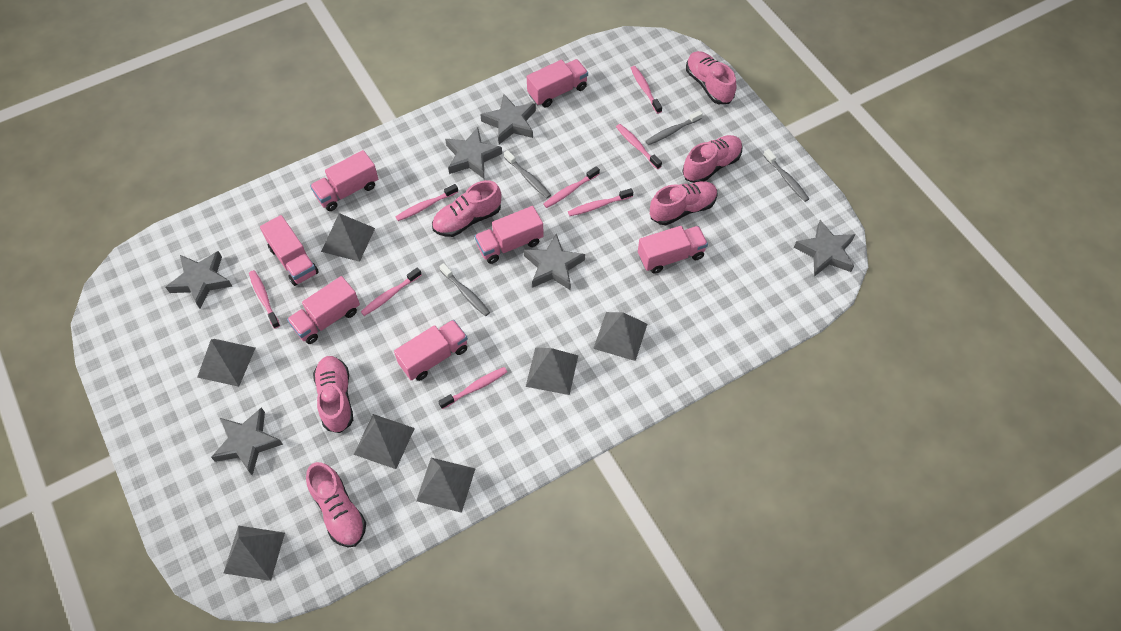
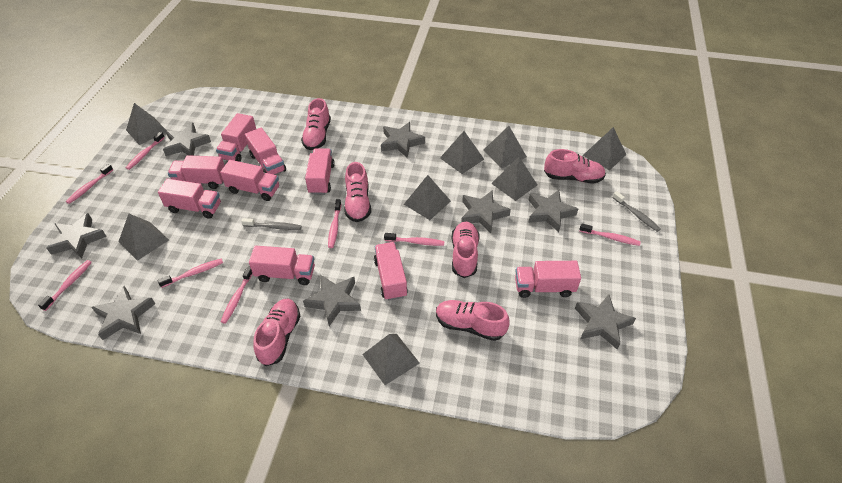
grey pyramid: [197,339,255,387] [224,526,285,581] [321,213,375,262] [354,414,415,469] [416,458,476,513] [526,347,578,395] [593,312,647,361] = 7 -> [118,214,169,261] [126,103,167,145] [362,334,420,385] [404,175,451,220] [440,131,484,174] [483,126,527,168] [491,157,537,201] [582,127,626,170] = 8
grey star: [166,251,233,309] [211,407,283,475] [445,127,502,179] [480,94,536,144] [524,234,585,290] [794,220,856,276] = 6 -> [46,213,107,259] [92,286,155,340] [163,123,211,156] [303,275,361,326] [381,122,425,158] [461,191,511,233] [528,190,578,232] [575,294,636,350] = 8
grey toothbrush: [439,263,490,316] [504,150,551,198] [646,110,703,145] [763,149,809,202] = 4 -> [241,218,302,230] [612,191,661,232] = 2
pink truck: [260,215,319,286] [287,276,360,344] [310,150,378,211] [394,320,468,381] [475,206,544,264] [527,59,588,108] [638,226,708,274] = 7 -> [158,179,221,219] [168,155,225,189] [216,113,256,162] [220,160,279,201] [245,128,286,175] [249,246,315,285] [305,148,335,195] [374,242,408,301] [515,261,581,298] = 9

